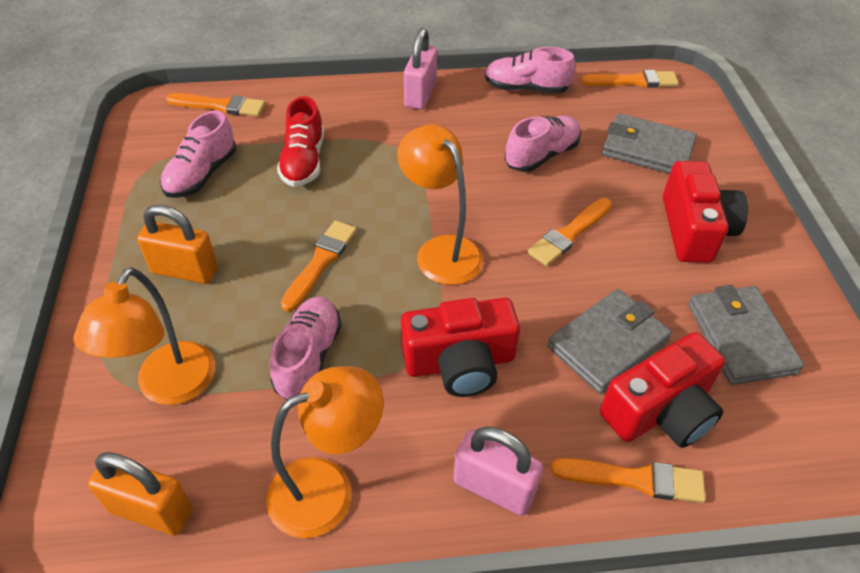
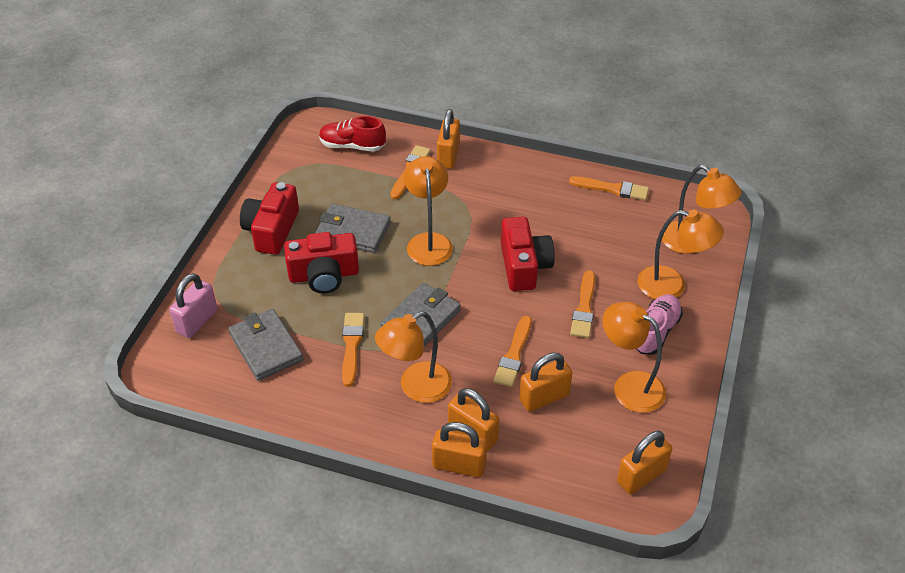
orange lamp: [74,267,215,405] [266,366,384,538] [397,124,483,285] = 3 -> [375,311,452,403] [404,156,453,266] [602,302,666,413] [638,210,724,299] [662,165,741,254] = 5
orange padlock: [88,452,193,535] [137,205,218,284] = 2 -> [432,422,487,477] [437,109,460,169] [448,388,499,451] [519,353,572,412] [617,431,672,494] = 5
pink padlock: [404,28,437,110] [453,426,543,516] = 2 -> [169,273,217,338] = 1
pink shoe: [160,111,236,198] [270,297,342,400] [485,47,576,93] [504,116,581,172] = 4 -> [636,294,683,355] = 1

